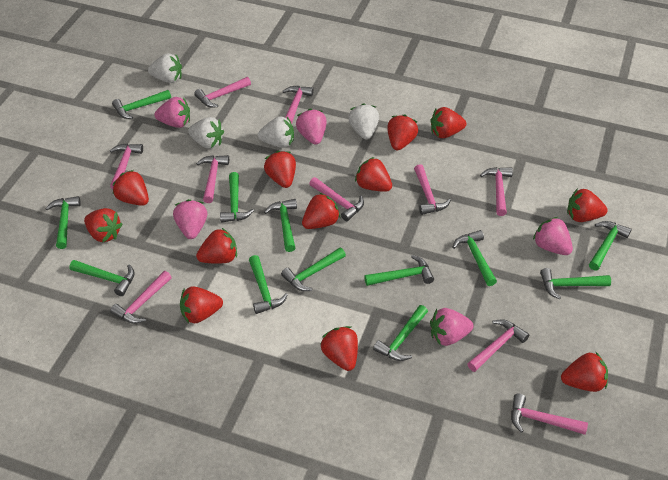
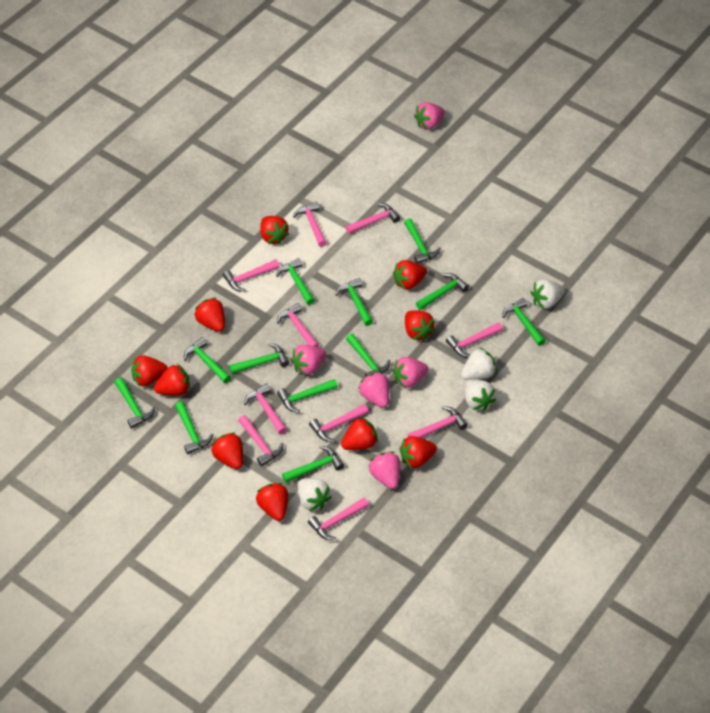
red strawberry: [84,208,123,242] [113,170,149,206] [180,286,223,323] [196,228,237,264] [264,151,296,188] [302,193,340,229] [321,326,358,371] [355,157,392,192] [387,115,418,151] [431,107,466,138] [561,351,608,392] [567,188,608,222] = 12 -> [131,355,167,386] [154,364,190,396] [194,298,225,332] [211,432,243,469] [256,483,288,521] [260,216,289,245] [341,417,378,450] [393,260,427,290] [400,436,437,468] [405,310,435,340] = 10

